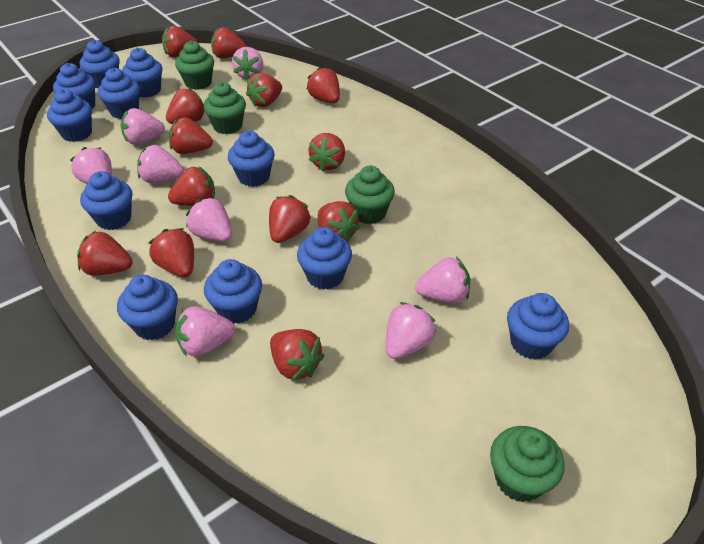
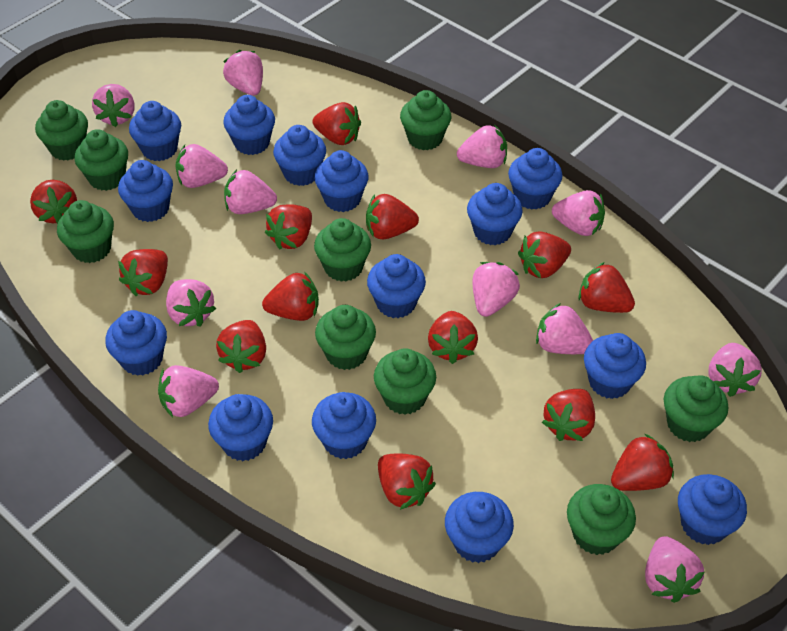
blue cupcake: [47,89,92,142] [53,63,96,109] [80,40,120,88] [80,171,132,230] [98,68,140,119] [117,275,178,340] [122,48,162,97] [204,259,262,324] [228,131,275,187] [297,227,352,290] [507,293,569,360] = 11 -> [105,310,167,376] [118,160,173,222] [129,101,181,161] [208,394,273,461] [223,95,275,155] [273,125,326,186] [312,392,376,459] [315,150,369,212] [367,254,426,318] [445,492,514,563] [467,183,523,245] [508,148,562,210] [584,333,646,399] [678,474,747,545] = 14
green cupcake: [175,41,214,90] [203,82,246,134] [345,166,395,224] [490,426,565,502] = 4 -> [35,100,88,161] [57,200,114,263] [75,129,128,191] [314,218,371,282] [315,305,376,370] [374,348,436,415] [400,90,451,150] [567,484,636,555] [664,375,728,442] = 9
pink strawberry: [70,147,112,184] [121,108,165,145] [137,145,184,183] [175,306,235,357] [186,197,232,242] [232,47,263,80] [386,302,436,359] [415,257,470,303] = 8 -> [92,84,135,127] [158,365,219,417] [166,279,216,327] [175,144,228,188] [223,50,263,96] [224,170,277,214] [457,125,507,168] [472,262,520,317] [536,303,593,354] [552,190,605,236] [645,536,704,603] [708,343,762,397] = 12

